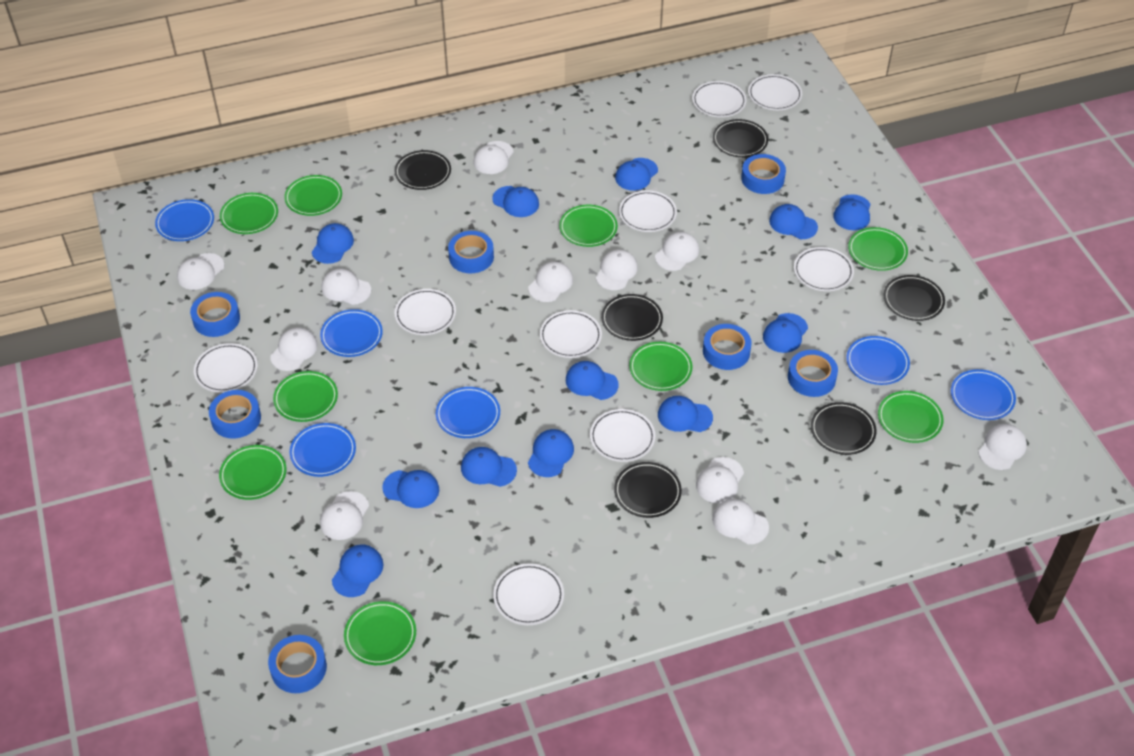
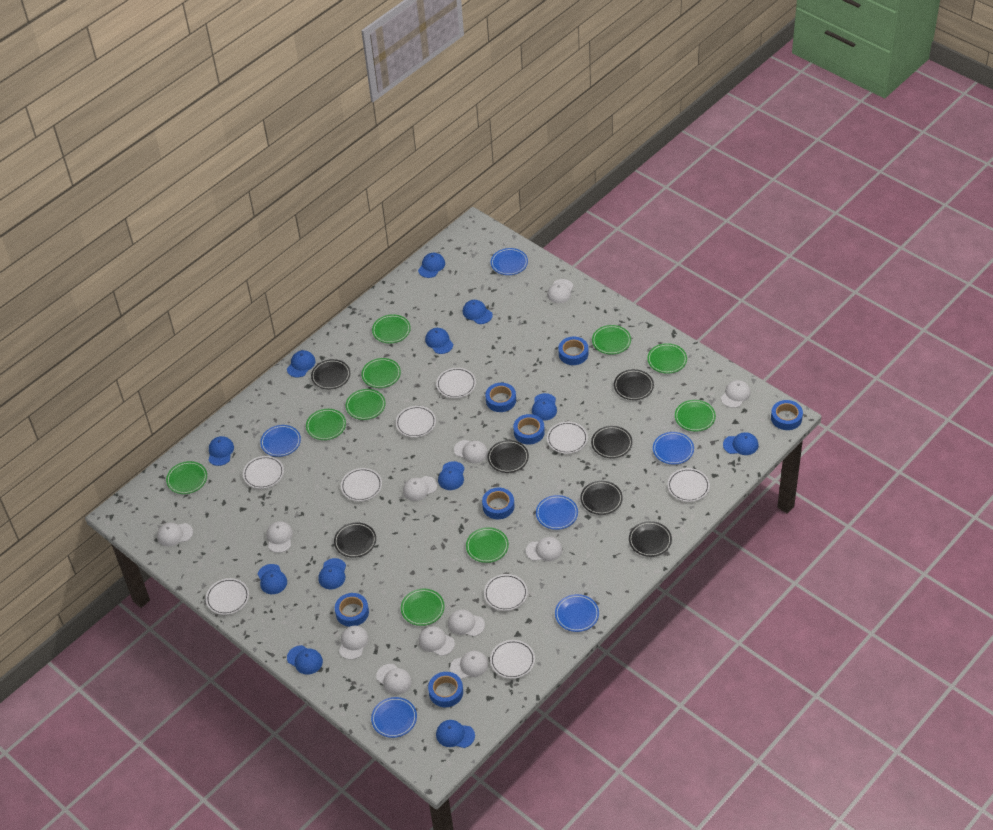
black plate: [394,150,451,190] [601,294,663,341] [614,462,682,518] [713,119,768,157] [811,402,877,455] [883,275,945,321] = 6 -> [311,359,350,390] [334,522,376,558] [488,440,529,473] [580,481,623,515] [591,426,632,458] [614,369,654,400] [629,521,672,557] = 7
green plate: [219,445,287,500] [220,193,278,234] [273,371,338,422] [284,175,342,216] [344,601,416,665] [559,205,618,247] [629,342,693,391] [848,227,908,271] [878,391,944,443] = 9 -> [166,461,207,494] [306,409,346,440] [346,389,386,420] [361,358,401,388] [372,314,411,343] [401,589,444,626] [466,527,509,563] [592,325,631,355] [647,343,687,374] [675,400,716,432] = 10
white cap: [177,253,225,290] [270,327,318,371] [320,491,369,540] [322,269,371,305] [473,141,514,174] [528,261,573,302] [596,249,638,290] [655,232,699,271] [696,457,744,503] [712,499,769,544] [978,424,1027,470] = 11 -> [157,523,193,546] [266,521,293,553] [339,626,369,660] [376,664,412,695] [403,476,437,501] [419,626,455,656] [448,609,485,637] [450,651,488,679] [454,440,488,463] [526,537,562,561] [547,279,574,303] [721,380,751,408] = 12

